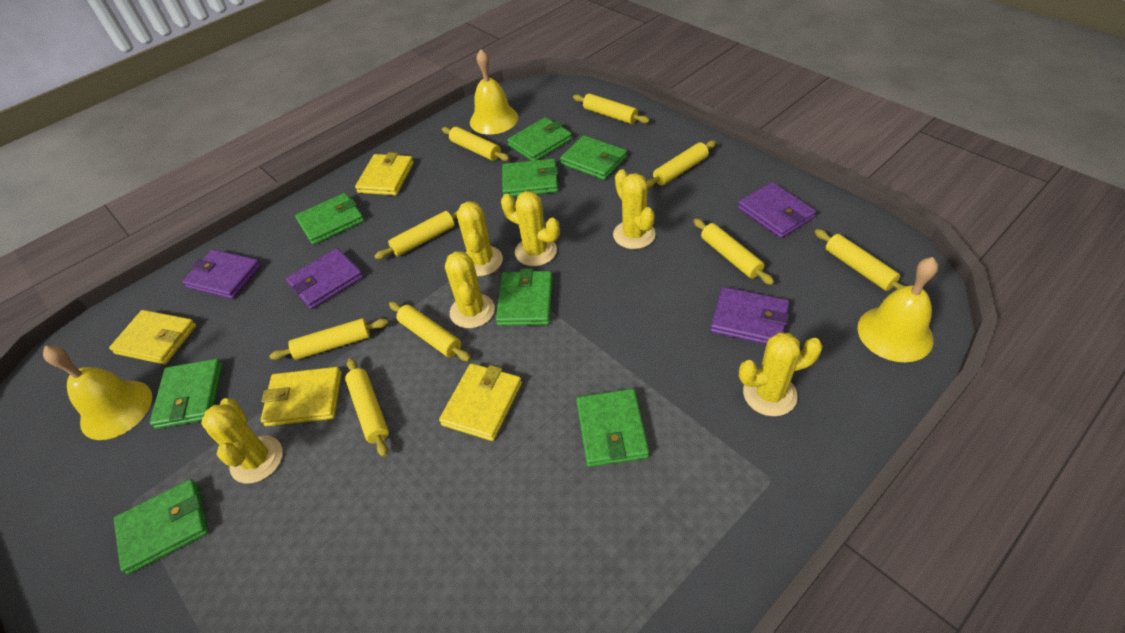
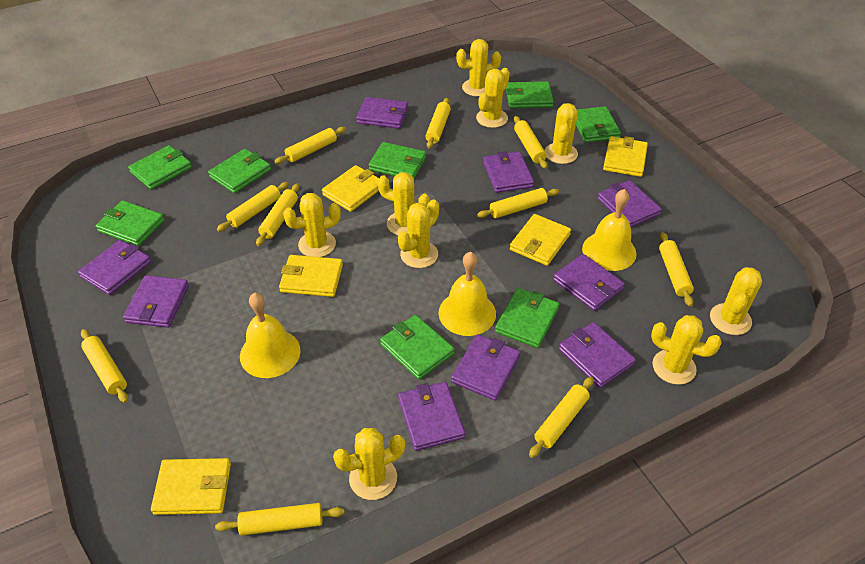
purple wallet: [182,250,261,299] [286,248,363,309] [710,287,789,345] [738,182,816,238] = 4 -> [78,240,151,295] [123,275,189,328] [356,97,408,129] [398,382,465,451] [451,334,520,401] [483,151,534,193] [553,254,625,311] [559,322,636,388] [598,180,662,227] = 9
yellow cactus: [201,398,283,484] [445,251,495,328] [457,201,503,276] [501,191,560,266] [613,169,656,249] [739,332,823,416] = 6 -> [283,193,341,257] [333,428,405,500] [378,172,430,235] [398,200,439,268] [456,39,501,97] [476,68,510,128] [544,103,578,164] [651,315,722,385] [710,267,762,335] = 9
yellow rolling pin: [269,318,388,360] [345,358,389,457] [374,210,458,259] [389,302,471,361] [442,127,509,161] [573,93,650,124] [646,140,716,188] [694,219,774,285] [815,229,904,291] = 9 -> [81,329,128,403] [215,503,345,536] [217,182,289,232] [256,183,300,246] [274,127,346,164] [425,98,451,149] [477,188,559,218] [514,116,547,169] [529,377,594,458] [659,232,694,307] = 10
yellow wallet: [109,310,196,364] [261,367,342,426] [355,152,414,195] [439,363,522,441] = 4 -> [151,458,231,515] [279,255,343,297] [322,165,379,212] [510,214,571,266] [603,136,648,177] = 5

